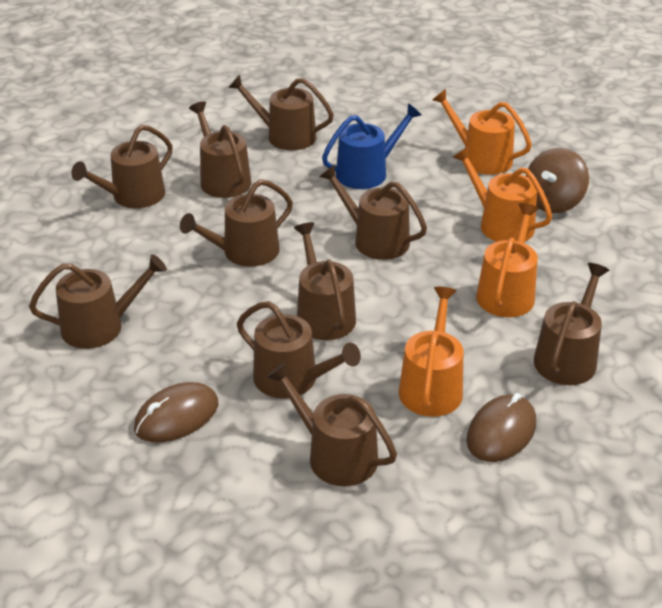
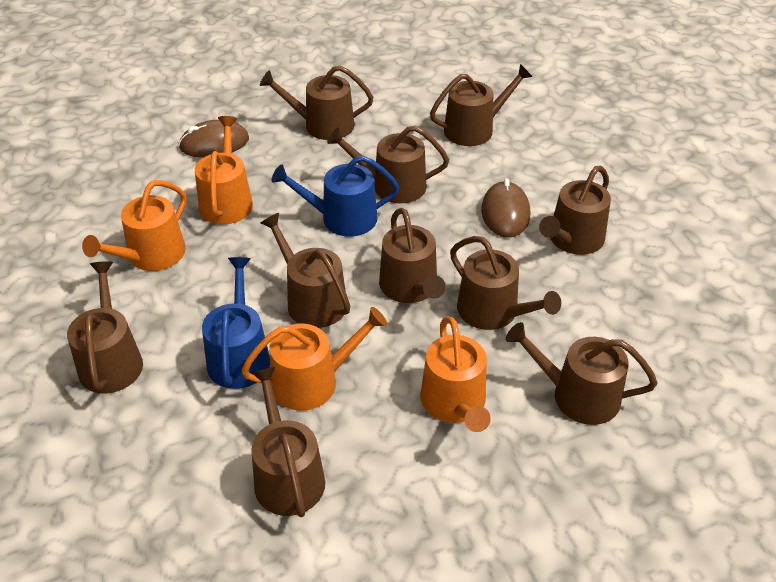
blue watering can: [322,103,422,189] = 1 -> [202,257,270,389] [271,156,399,237] = 2
brown spinning top: [526,148,589,213] = 1 -> none = 0

